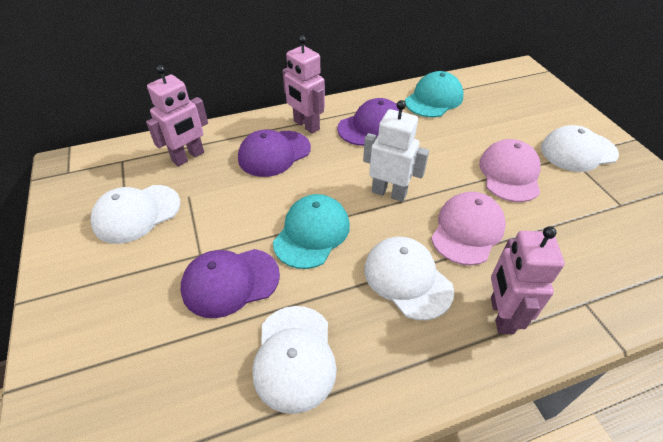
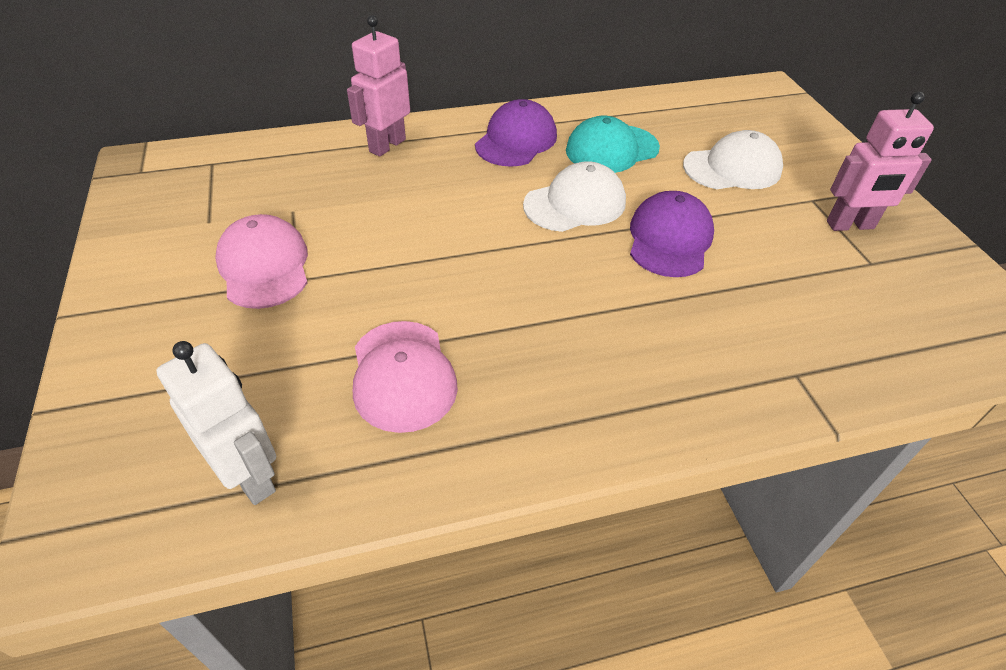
pink robot: [146,65,208,167] [282,36,325,134] [491,226,564,334] = 3 -> [347,15,410,157] [827,92,934,231] = 2
purple cap: [181,249,280,318] [238,130,311,177] [337,98,403,146] = 3 -> [475,99,557,167] [630,191,714,277] = 2
turquoise cap: [273,194,350,269] [405,71,464,117] = 2 -> [566,116,660,173] = 1
white cap: [90,185,180,244] [253,306,337,414] [364,237,454,320] [541,125,619,172] = 4 -> [523,161,626,232] [683,130,783,189] = 2

